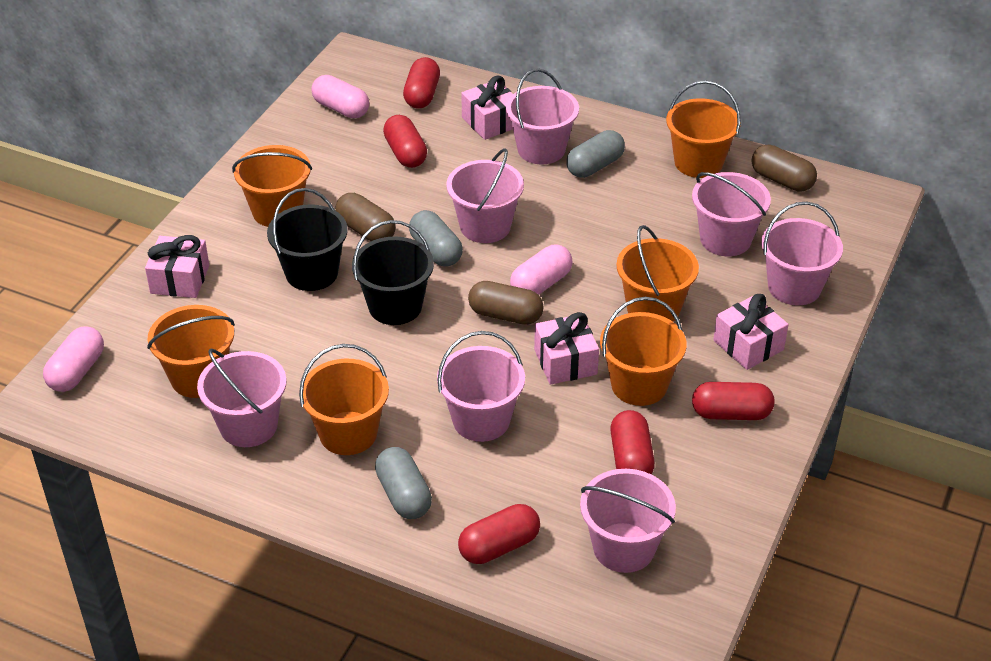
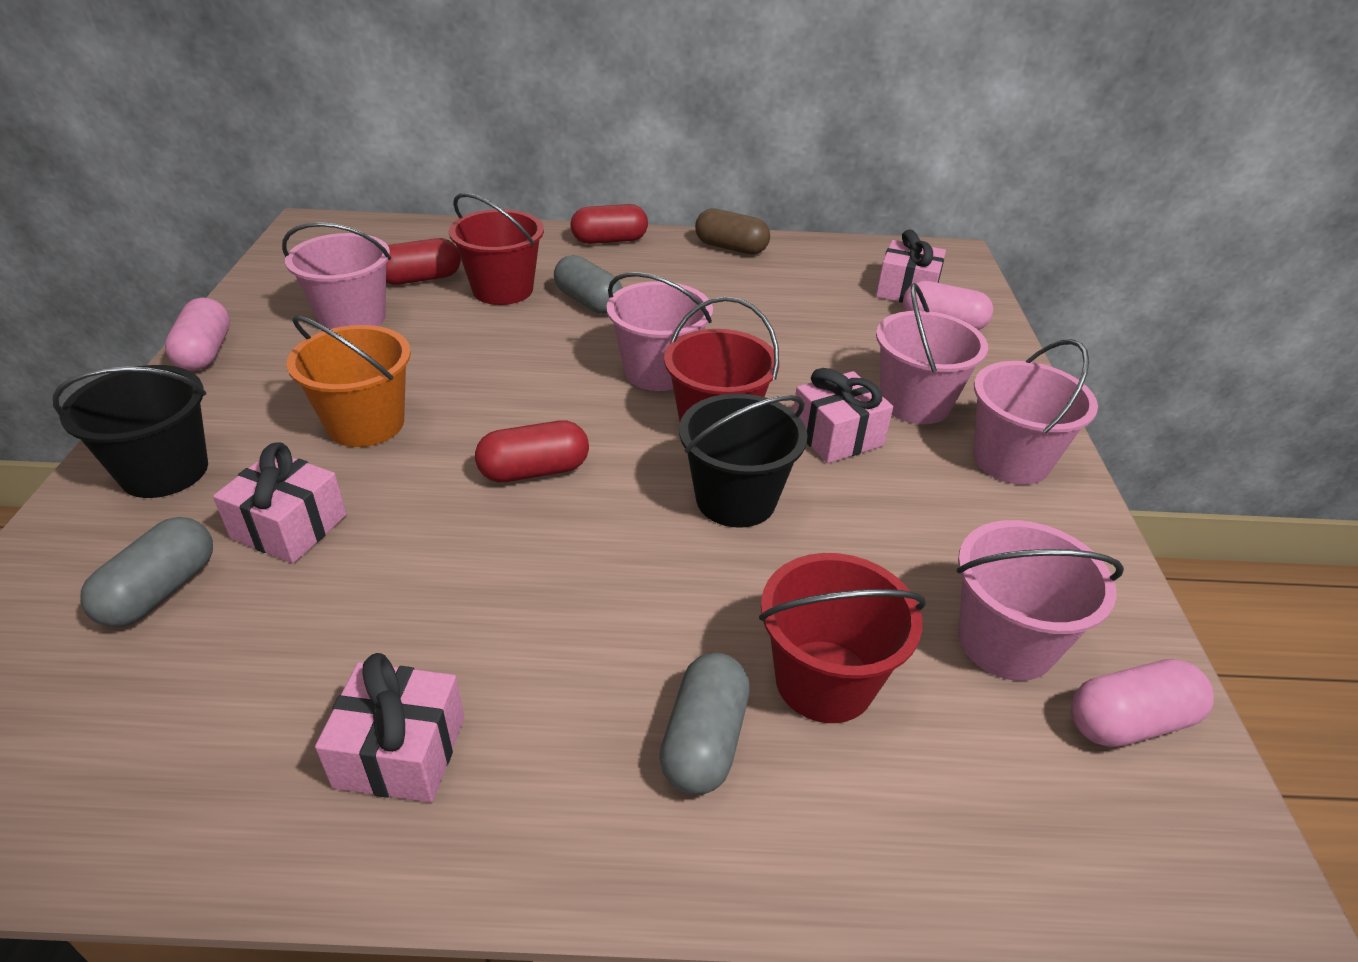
brown capsule: [335,193,396,241] [468,281,544,325] [752,144,817,192] = 3 -> [695,208,770,255] = 1
orange bucket: [147,305,235,398] [232,145,312,227] [299,344,389,455] [600,297,687,406] [616,225,699,322] [666,81,741,178] = 6 -> [287,316,411,447] = 1
pink bucket: [197,349,287,447] [437,331,525,442] [446,148,524,243] [506,69,579,164] [580,469,676,573] [692,172,771,256] [761,202,843,305] = 7 -> [282,222,391,329] [607,272,713,391] [876,283,988,424] [957,520,1124,681] [973,339,1098,485] = 5
red bucket: none = 0 -> [449,193,544,305] [664,297,780,422] [759,553,926,723] = 3
red capsule: [383,115,427,168] [403,57,440,109] [458,504,540,564] [610,410,655,474] [692,382,775,420] = 5 -> [386,238,461,285] [475,421,589,482] [571,204,648,244] = 3

